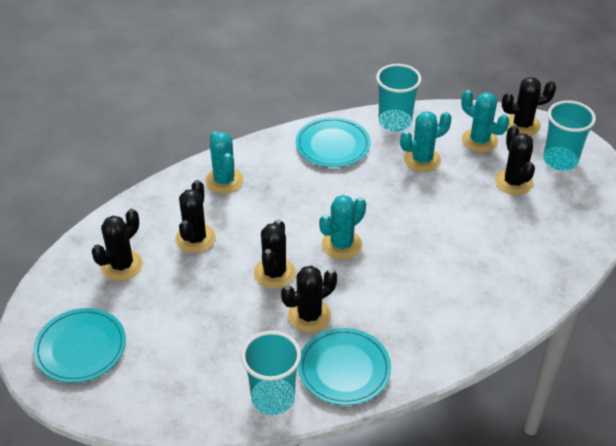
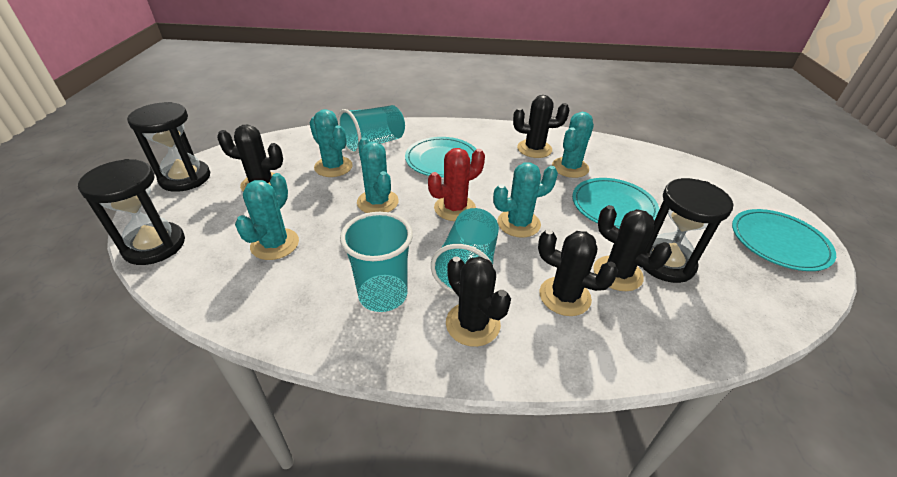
black cactus: [91,209,143,281] [175,180,216,253] [254,219,296,288] [281,266,337,333] [495,125,535,195] [502,77,556,136] = 6 -> [217,124,283,192] [446,257,511,347] [513,95,569,158] [538,229,618,316] [593,205,672,291] = 5
black hourglass: none = 0 -> [78,159,185,265] [127,102,210,192] [643,178,733,283] = 3
red cactus: none = 0 -> [428,148,485,221] = 1
turquoise cactus: [205,131,243,194] [319,195,366,259] [400,111,452,172] [461,90,509,152] = 4 -> [235,173,299,260] [310,109,353,177] [357,137,399,213] [493,162,558,238] [552,112,594,178] = 5

